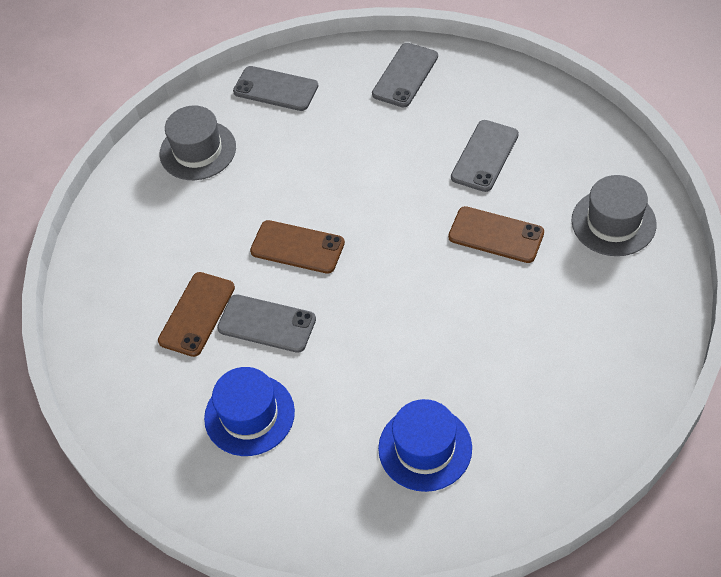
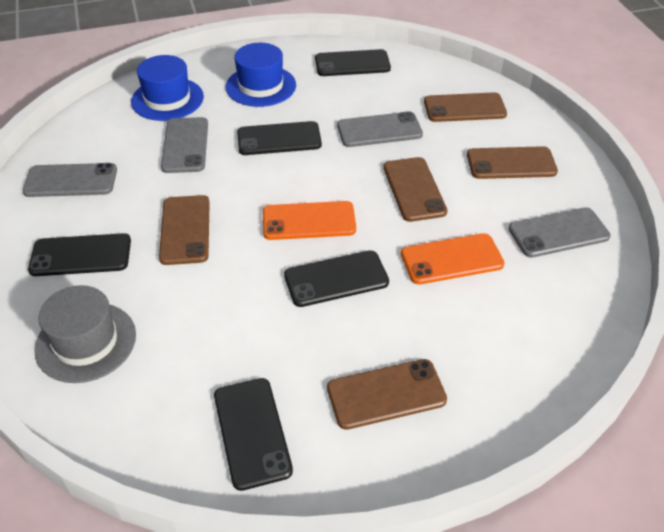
black phone: none = 0 -> [28,233,131,276] [214,378,293,491] [237,121,322,155] [284,250,389,307] [315,49,391,76] = 5
brown phone: [158,272,235,357] [250,220,345,274] [448,206,544,263] = 3 -> [159,195,210,265] [327,359,447,430] [383,157,448,222] [424,92,507,122] [467,146,558,179] = 5
grey hat: [160,105,236,180] [571,175,657,256] = 2 -> [34,285,136,383] = 1
orange phone: none = 0 -> [263,201,356,240] [401,233,505,284] = 2

